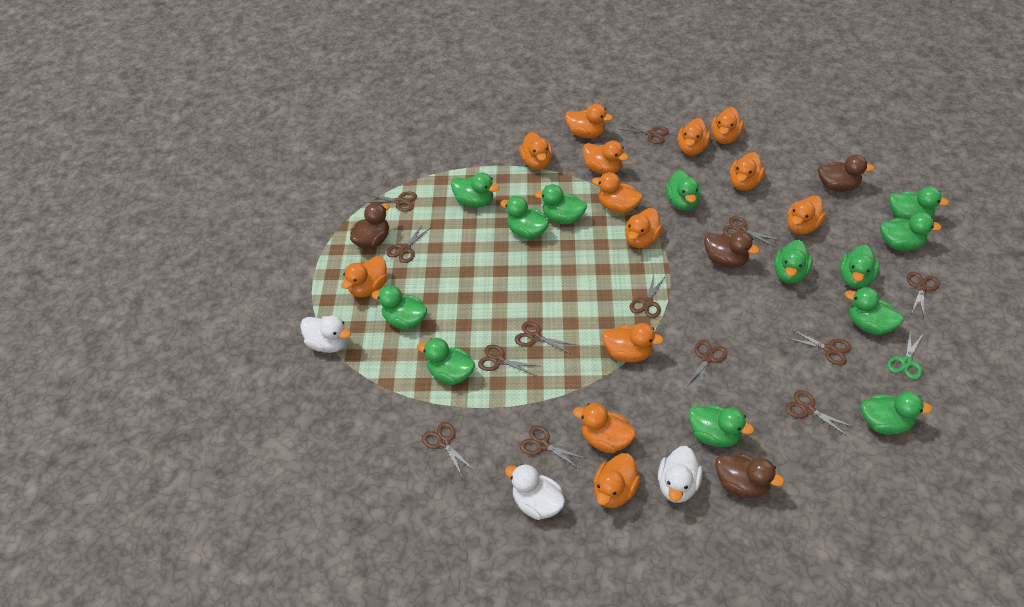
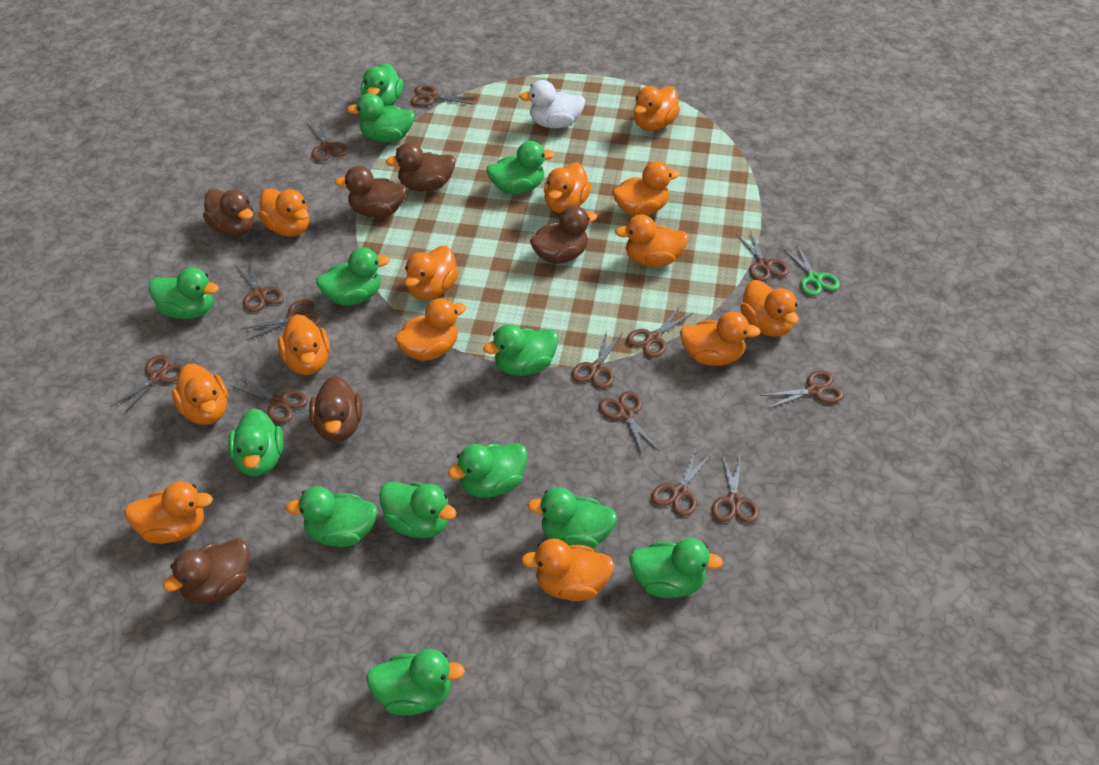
brown duck: [350,203,389,249] [704,232,759,268] [715,453,784,498] [818,154,875,192] = 4 -> [163,539,249,604] [203,189,254,237] [309,376,363,442] [335,166,407,218] [385,143,455,192] [530,206,597,264] = 6
white duck: [300,315,351,353] [505,464,565,520] [658,446,703,503] = 3 -> [519,80,585,128] = 1

